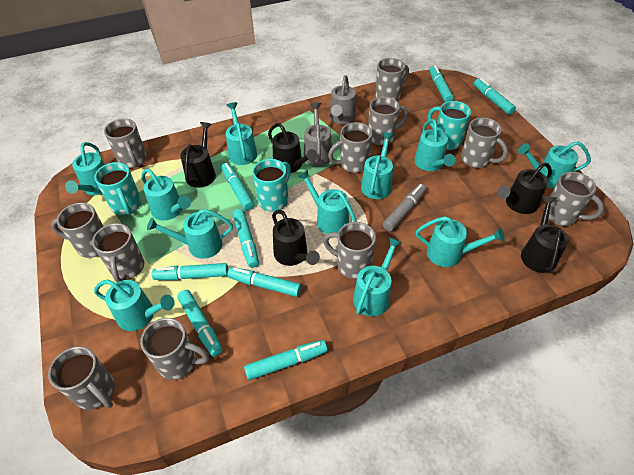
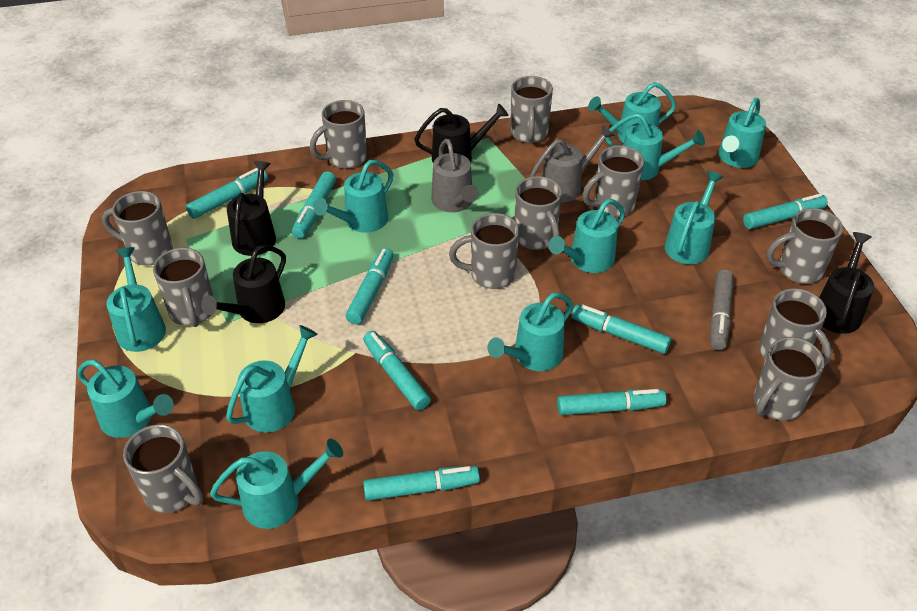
black watering can: [181,122,216,188] [268,123,318,173] [272,210,320,266] [497,162,552,214] [521,196,568,273] = 5 -> [201,245,286,323] [227,161,276,256] [414,104,509,162] [819,232,874,334] = 4
turquoise mug: [94,162,142,215] [252,159,291,212] [428,101,471,150] = 3 -> none = 0

